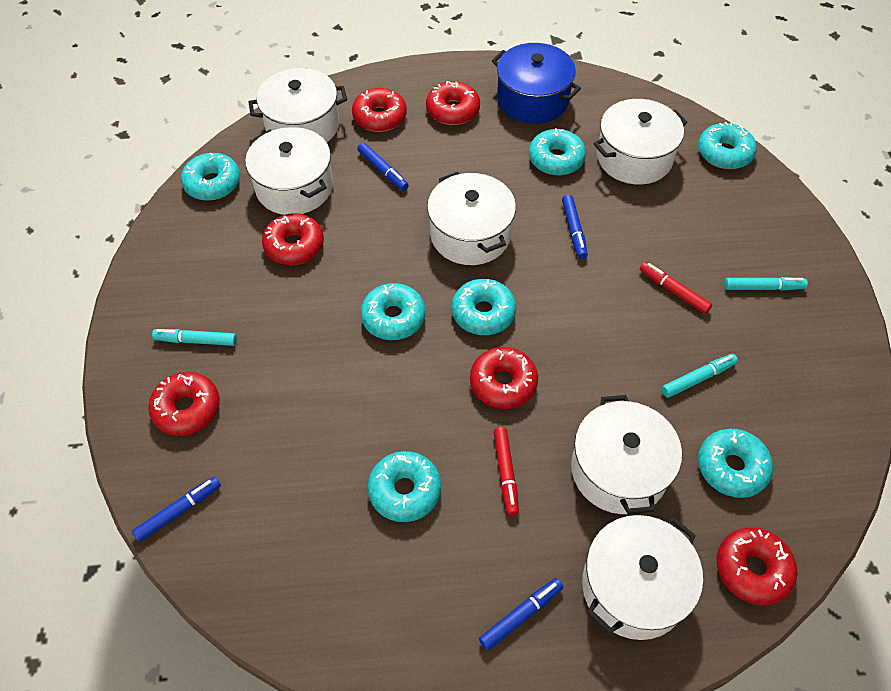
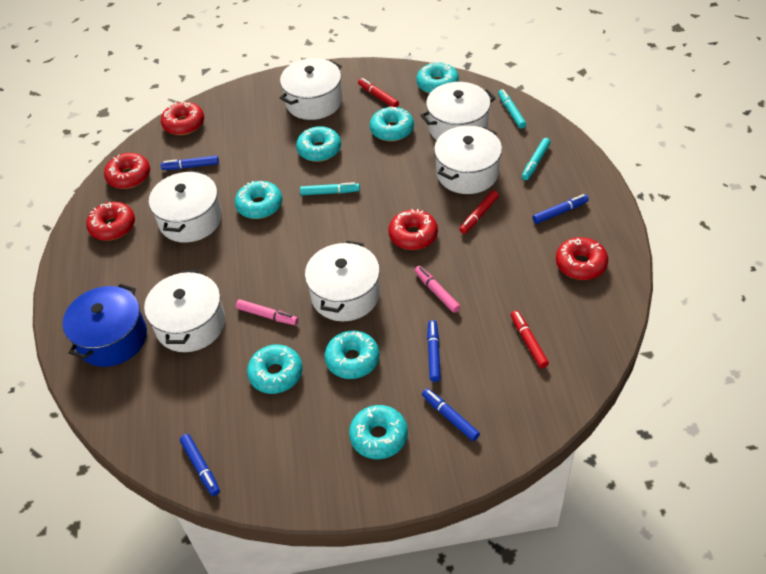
blue marker: [132,477,221,542] [357,143,409,191] [479,578,563,651] [562,195,588,259] = 4 -> [161,155,219,170] [180,434,220,496] [422,388,480,441] [427,320,441,382] [533,194,589,224] = 5
pink marker: none = 0 -> [236,299,298,325] [414,266,460,313] = 2
red donut: [148,372,220,436] [262,213,324,265] [352,88,407,132] [426,81,480,125] [470,347,538,409] [717,527,797,606] = 6 -> [86,202,135,241] [104,153,150,189] [161,101,204,135] [389,209,438,250] [556,237,608,280] = 5
red marker: [494,427,519,516] [640,262,712,314] = 2 -> [358,78,399,107] [459,190,499,234] [511,311,549,368] = 3

